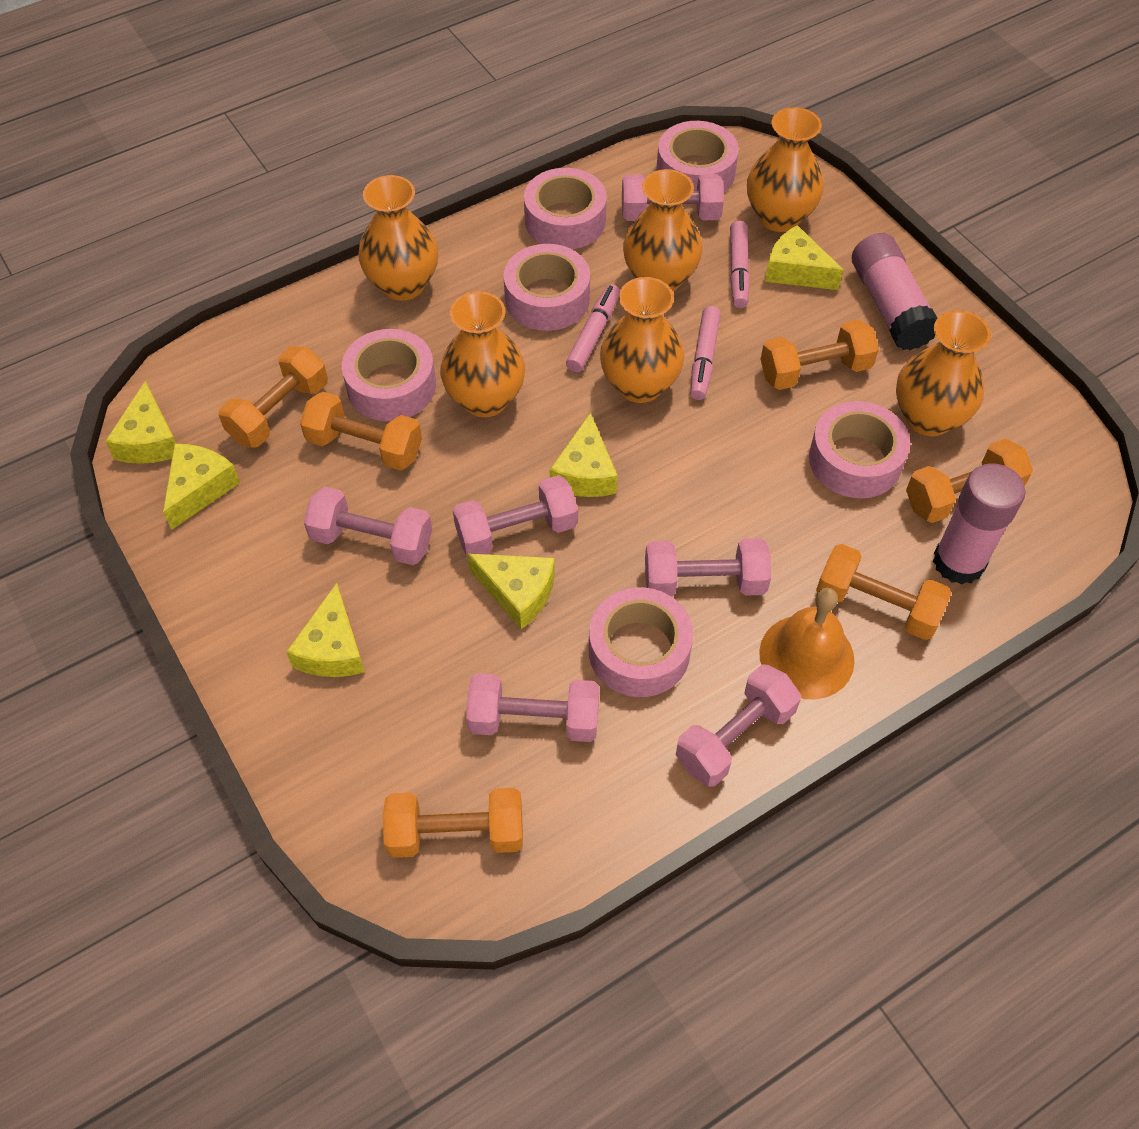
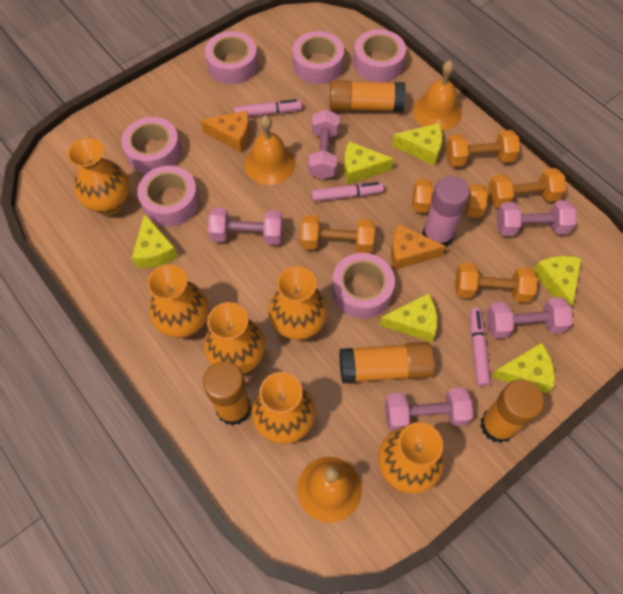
orange bell: [759,587,855,699] = 1 -> [245,115,295,185] [297,457,362,523] [413,60,462,131] = 3
orange cheese: none = 0 -> [200,111,250,152] [391,224,446,270] = 2
orange dumbbell: [218,346,328,448] [300,392,422,471] [383,788,523,858] [760,319,879,390] [816,544,951,640] [906,439,1033,523] = 6 -> [301,215,375,253] [412,179,488,218] [446,130,520,167] [455,262,537,303] [488,168,566,208] = 5
orange glue stick: none = 0 -> [203,361,251,426] [330,80,406,112] [339,342,435,383] [480,380,544,443] = 4
pink dumbbell: [304,487,432,565] [453,475,578,556] [466,673,599,742] [622,174,724,221] [645,538,771,597] [676,665,801,787] = 6 -> [208,208,283,245] [308,109,340,180] [385,387,473,432] [487,297,572,339] [497,200,576,236] = 5
pink glue stick: [852,233,937,350] [933,463,1026,585] = 2 -> [422,176,470,247] = 1

